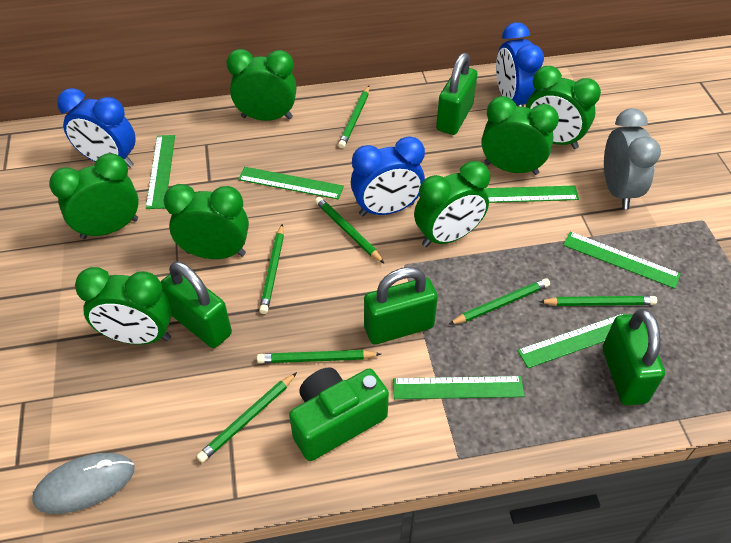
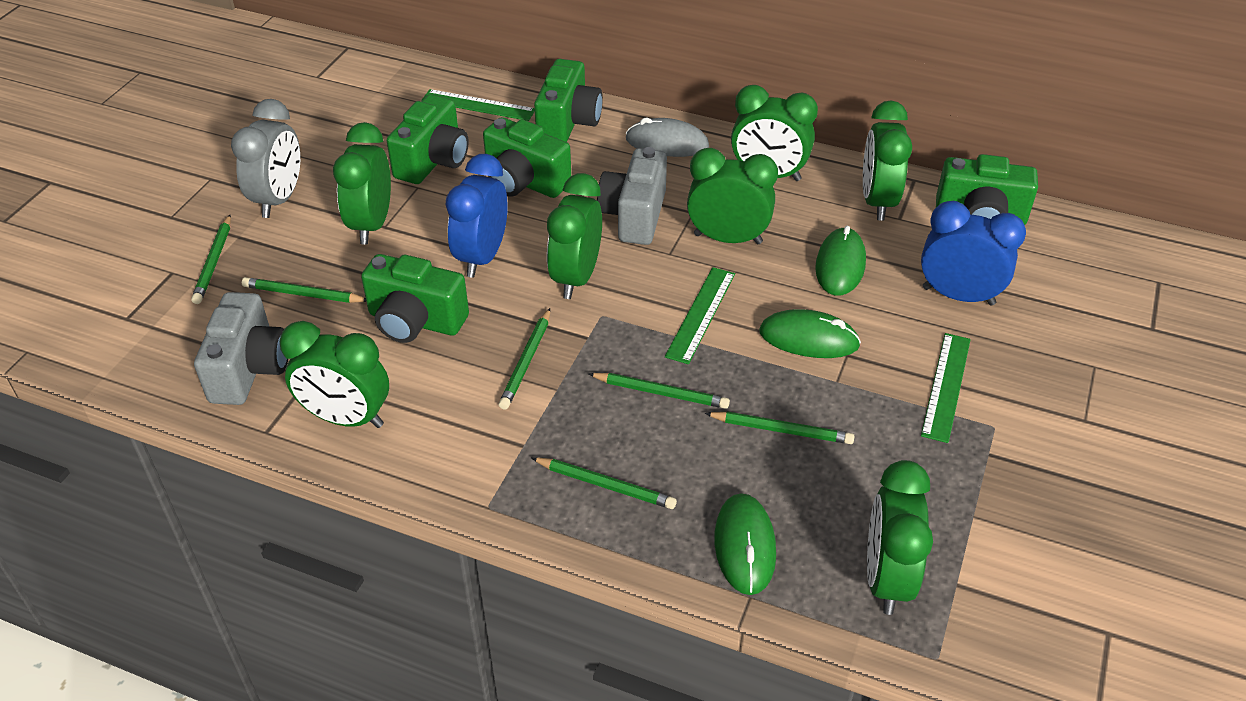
blue clock: [57,88,136,168] [351,136,425,216] [496,22,544,107] = 3 -> [446,154,508,278] [921,201,1026,306] = 2
green camera: [289,368,389,461] = 1 -> [361,254,469,343] [387,94,469,184] [483,117,571,198] [534,59,603,142] [936,154,1038,225] = 5
green mouse: none = 0 -> [715,493,776,595] [759,309,861,358] [815,225,866,296] = 3
green padlock: [161,261,232,348] [364,267,438,344] [436,53,477,135] [603,309,665,406] = 4 -> none = 0
green pencil: [197,372,297,463] [257,350,381,363] [259,224,284,314] [315,197,385,264] [338,86,369,148] [448,278,550,325] [539,296,657,306] = 7 -> [191,215,231,304] [242,277,366,303] [499,308,550,409] [532,457,677,509] [589,373,730,409] [705,411,855,444] = 6
green ruler: [146,135,175,209] [238,167,344,200] [393,376,524,399] [484,185,579,203] [517,313,626,368] [563,232,681,289] = 6 -> [421,89,535,121] [665,267,735,364] [921,333,971,443] = 3
grey camera: none = 0 -> [194,292,288,405] [597,147,667,245] = 2

